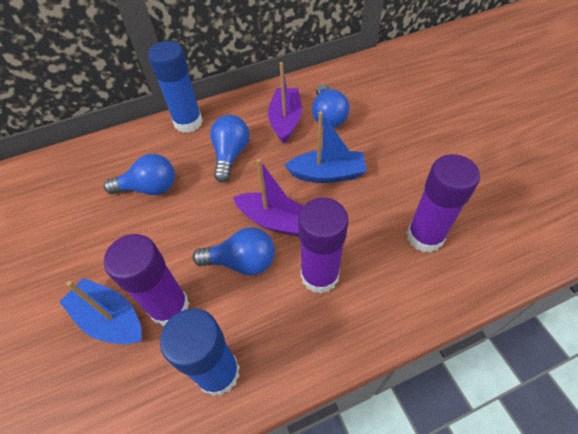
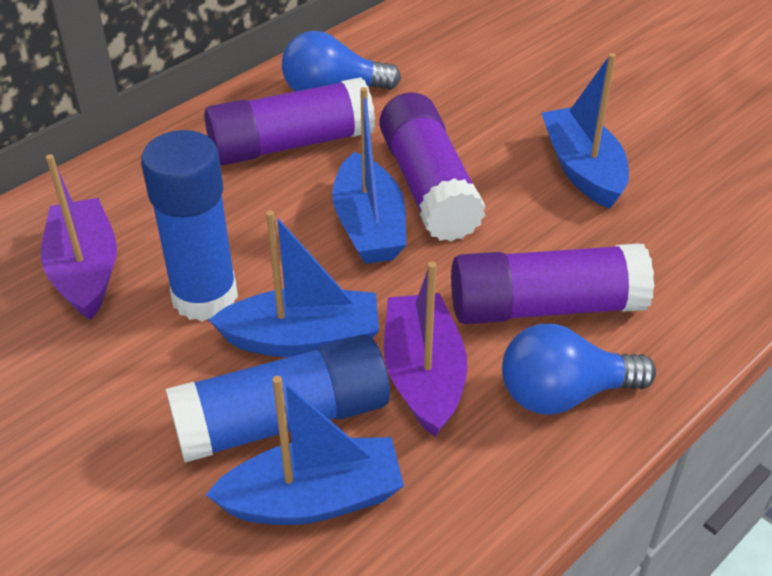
blue boat: [60,278,142,344] [285,111,366,183] = 2 -> [206,376,404,525] [209,210,379,357] [332,87,406,264] [542,53,629,209] = 4
blue light bulb: [104,154,175,195] [193,227,275,276] [210,115,249,182] [312,84,350,128] = 4 -> [282,31,401,91] [502,324,656,415] = 2

